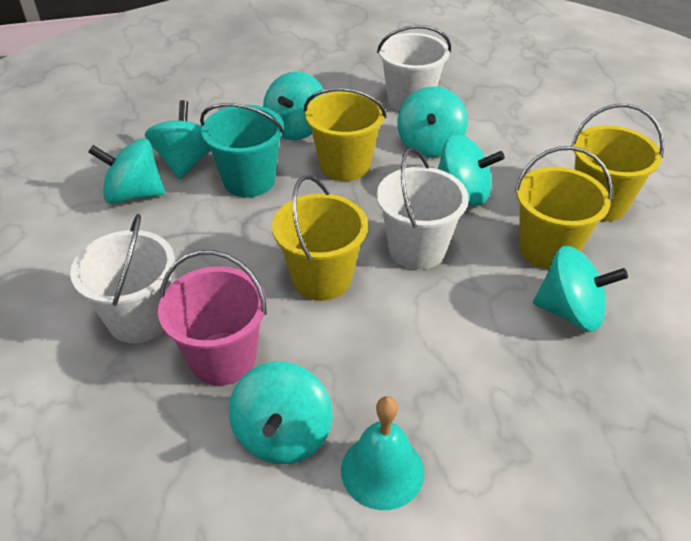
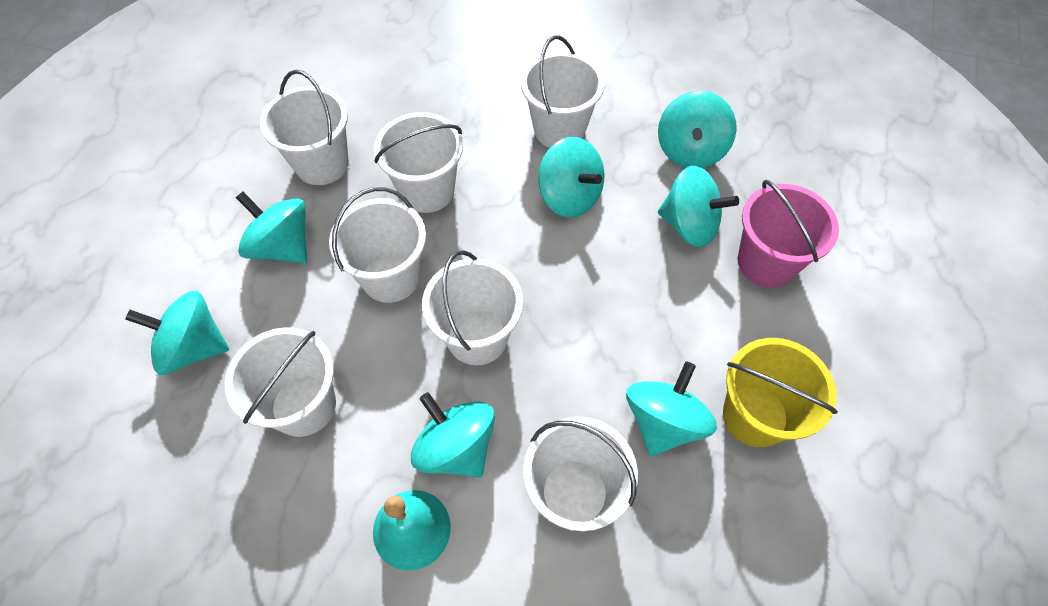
turquoise bucket: [200,103,285,197] = 1 -> none = 0
white bucket: [70,214,175,343] [377,25,451,111] [377,148,469,270] = 3 -> [225,327,336,437] [260,70,349,185] [329,187,426,303] [374,112,463,213] [422,250,523,365] [521,35,605,148] [523,416,638,531] = 7
yellow bucket: [272,175,368,301] [304,88,386,181] [515,146,613,269] [571,104,664,222] = 4 -> [723,338,838,447] = 1

